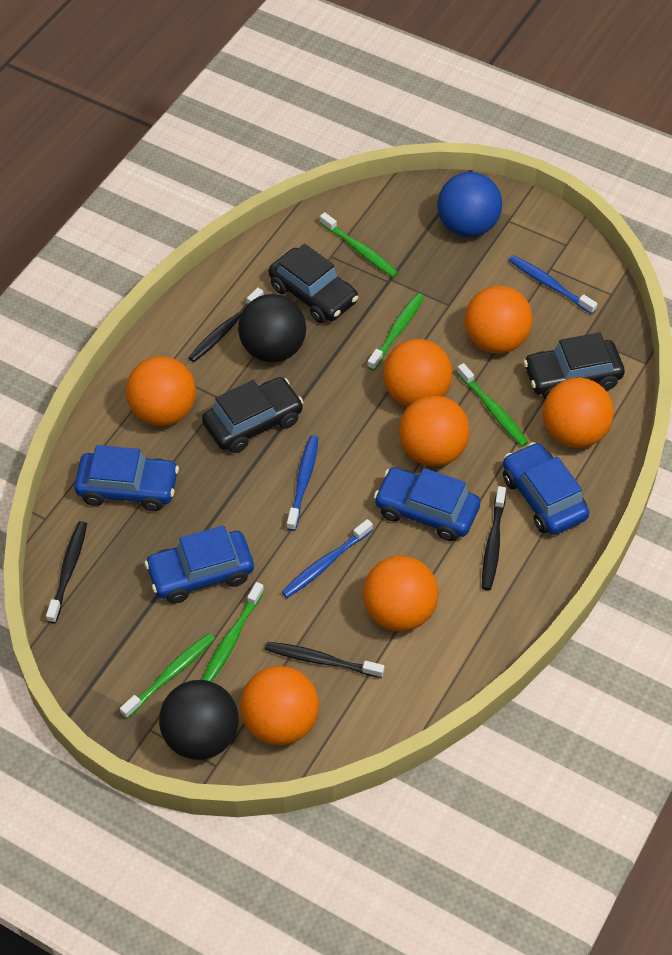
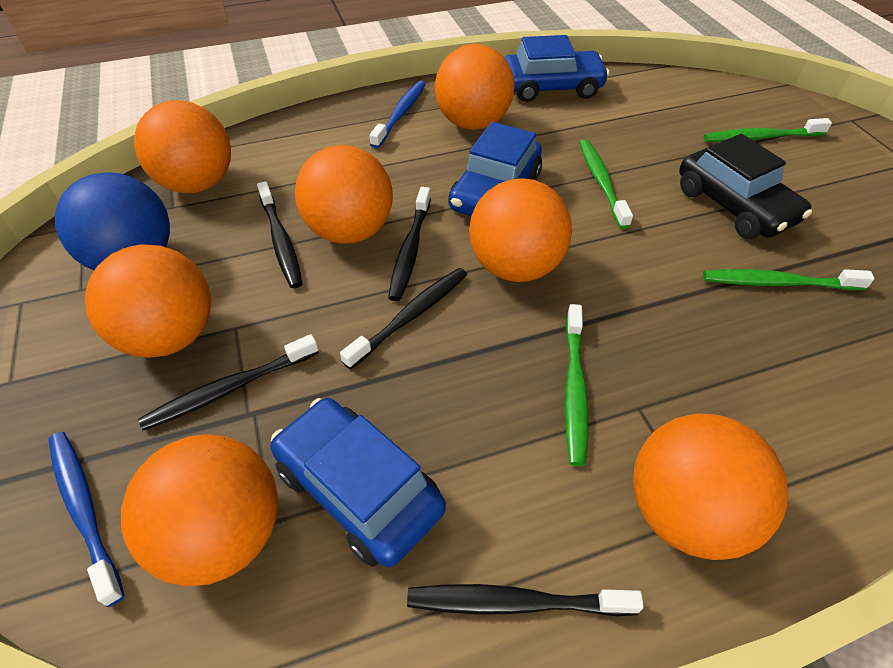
black ball: [159,680,239,760] [238,294,306,362] = 2 -> none = 0
black car: [202,377,304,453] [269,244,358,323] [523,332,625,399] = 3 -> [679,134,812,239] = 1
black toothbrush: [46,521,87,623] [188,288,264,362] [265,642,384,678] [482,486,506,590] = 4 -> [138,334,319,431] [257,181,303,288] [340,268,467,370] [388,187,431,301] [407,584,644,616] = 5
blue car: [74,445,179,511] [144,525,254,604] [374,467,480,541] [503,442,589,535] = 4 -> [271,398,446,567] [448,122,542,216] [504,35,610,102] = 3
blue toothbrush: [282,519,373,598] [287,435,319,531] [509,255,597,314] = 3 -> [48,432,125,607] [369,80,426,148] = 2
green toothbrush: [120,633,215,719] [202,582,264,682] [320,212,398,277] [367,293,424,371] [457,363,529,447] = 5 -> [565,304,588,466] [579,139,633,229] [703,269,875,290] [704,118,832,142] = 4

